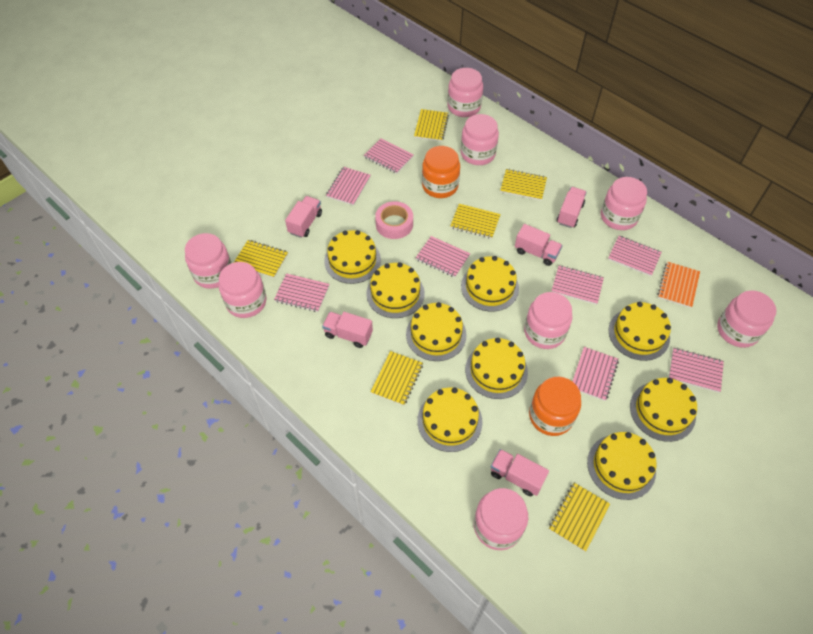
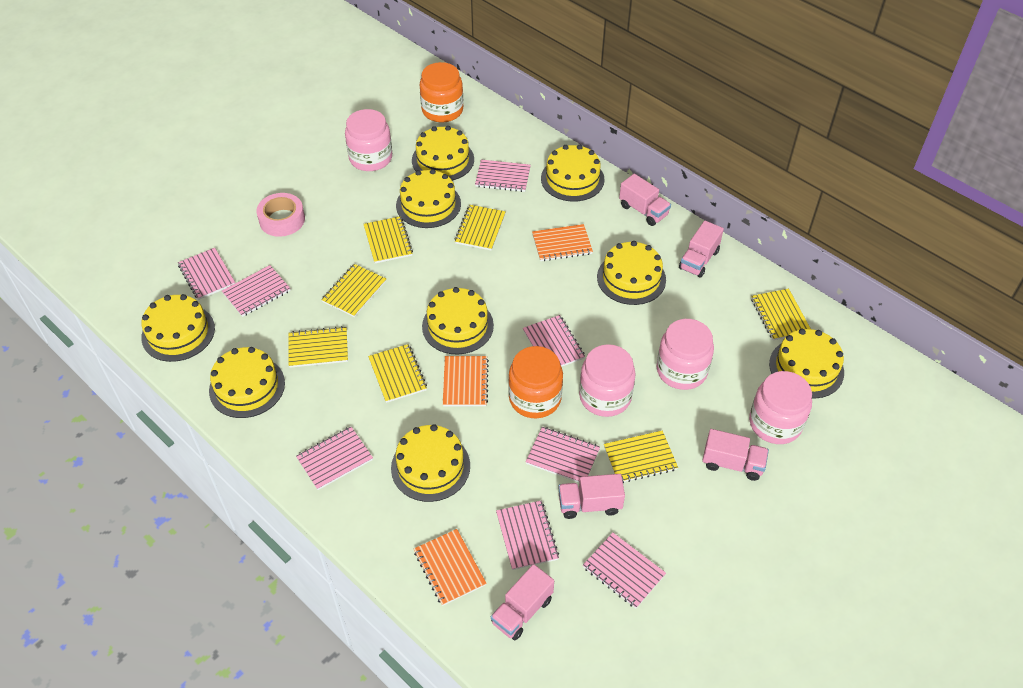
orange notebook: [658,262,700,308] = 1 -> [414,529,487,606] [443,356,489,406] [532,224,593,261] = 3
pink jar: [185,233,231,289] [219,262,267,318] [448,68,483,117] [461,114,499,165] [474,488,528,550] [524,292,572,349] [601,177,647,230] [717,290,776,348] = 8 -> [345,109,392,171] [579,344,636,417] [657,319,714,390] [749,371,812,444] = 4
yellow notebook: [234,240,288,278] [371,351,423,406] [414,109,449,141] [450,204,501,239] [500,169,547,200] [549,483,610,552] = 6 -> [289,326,348,368] [321,264,386,317] [364,216,413,263] [368,344,427,403] [455,205,506,251] [604,431,678,483] [751,289,811,340] = 7

